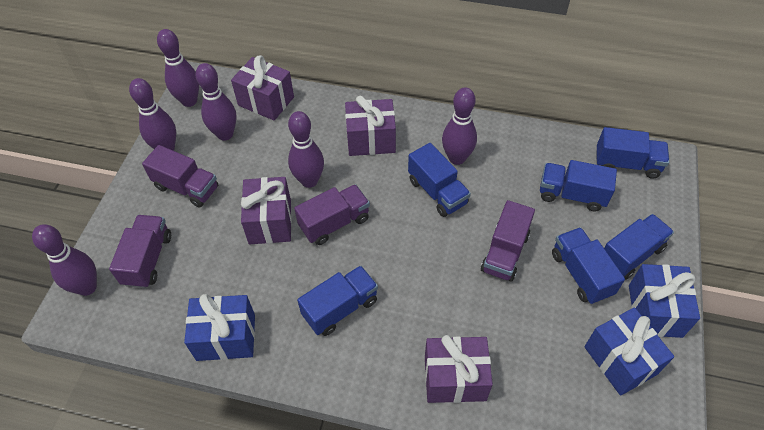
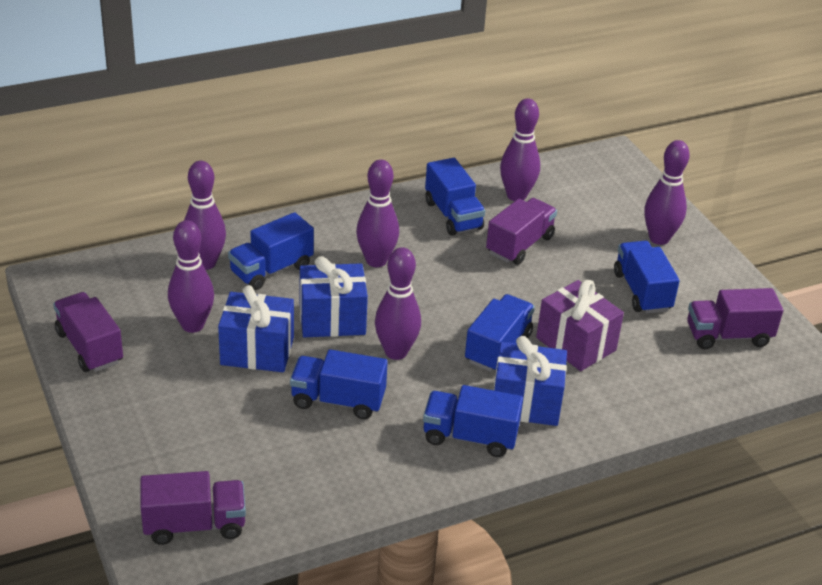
purple gift: [231,55,294,121] [241,177,292,244] [345,96,396,156] [425,335,493,403] = 4 -> [536,280,624,371] = 1

